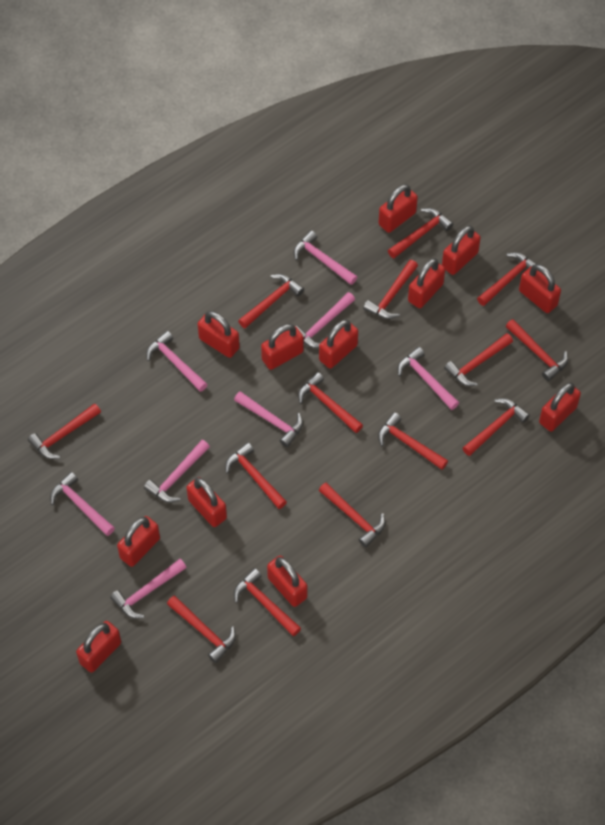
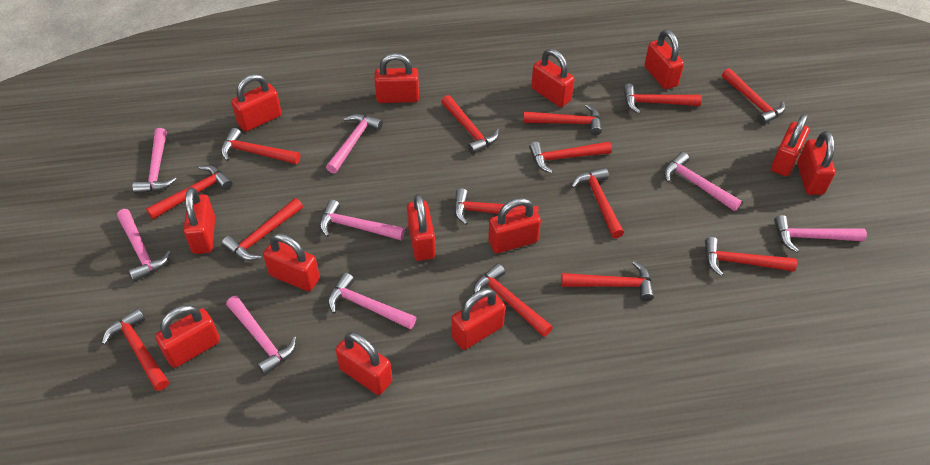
red padlock: [76,621,121,673] [117,516,160,567] [187,477,227,527] [198,311,240,358] [261,324,304,370] [267,556,308,607] [319,319,358,369] [378,184,418,233] [408,258,445,308] [442,226,481,275] [519,264,561,313] [539,383,581,432] = 12 -> [155,305,220,368] [184,187,215,254] [231,74,282,132] [263,233,320,291] [336,332,392,395] [374,53,419,103] [407,194,435,261] [451,288,505,350] [488,198,541,253] [531,49,574,107] [644,30,684,89] [771,114,809,176] [797,131,835,195] = 13

